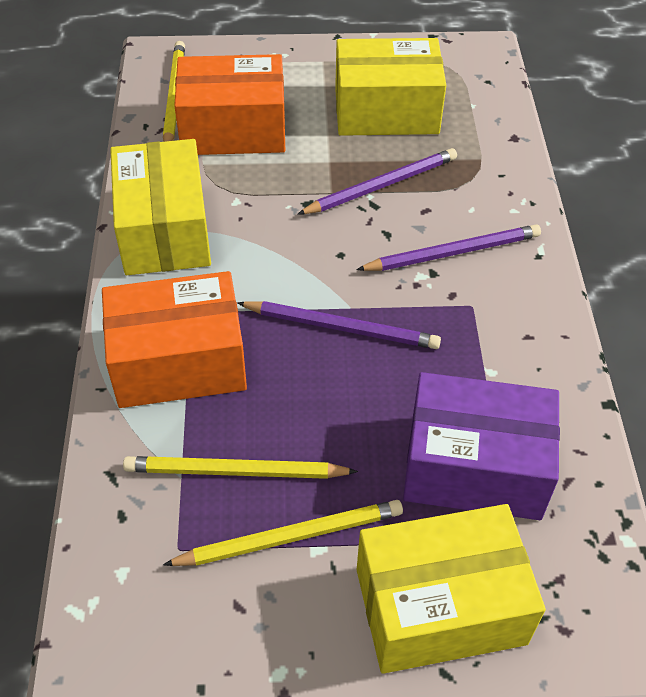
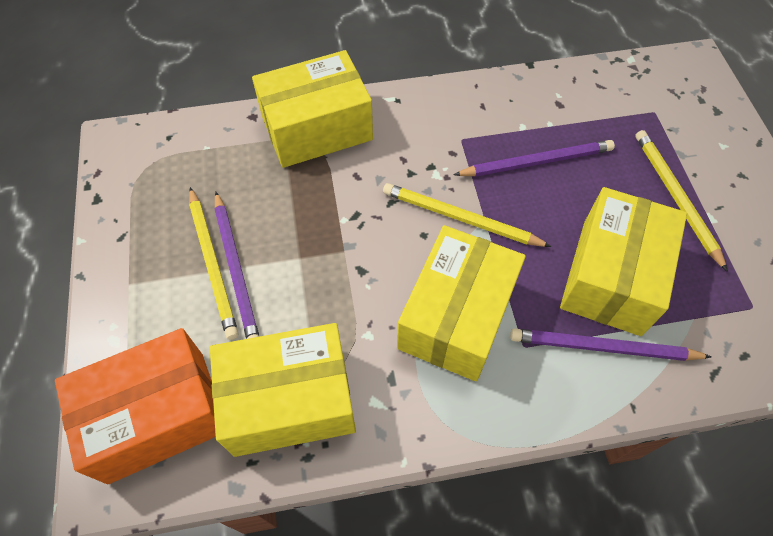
orange box: [102,271,247,408] [174,54,285,155] = 2 -> [55,328,216,484] = 1
purple box: [403,372,560,520] = 1 -> none = 0
yellow box: [110,139,211,275] [335,38,446,136] [357,504,546,674] = 3 -> [210,323,356,457] [252,50,373,168] [397,225,526,381] [560,187,687,336] = 4

